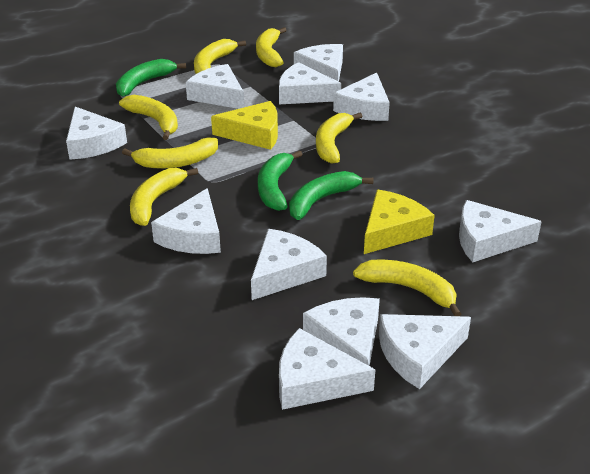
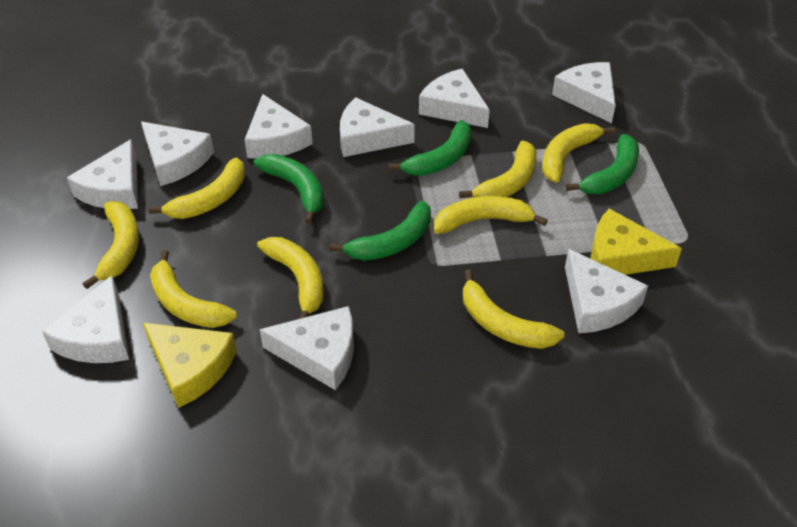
green banana: [116,59,186,97] [258,150,303,211] [289,171,374,220] = 3 -> [254,154,324,224] [330,201,431,261] [388,120,472,176] [565,134,639,194] = 4
white cheese: [66,107,127,160] [151,188,221,254] [186,64,244,109] [251,229,327,300] [279,62,341,104] [279,328,376,410] [294,44,343,82] [303,297,380,366] [333,73,390,121] [379,314,471,389] [459,200,542,262] = 11 -> [42,275,129,363] [67,139,138,209] [141,122,214,186] [245,94,313,159] [260,306,354,390] [340,97,415,157] [419,69,490,128] [552,62,616,123] [565,249,648,333] = 9
yellow banana: [119,95,178,140] [122,137,218,169] [130,168,198,226] [194,39,246,74] [256,27,287,67] [316,113,362,164] [353,259,461,316] = 7 -> [83,201,139,289] [148,158,245,219] [150,250,237,328] [257,237,324,319] [434,196,548,234] [459,141,537,198] [463,270,565,349] [542,123,615,183] = 8

